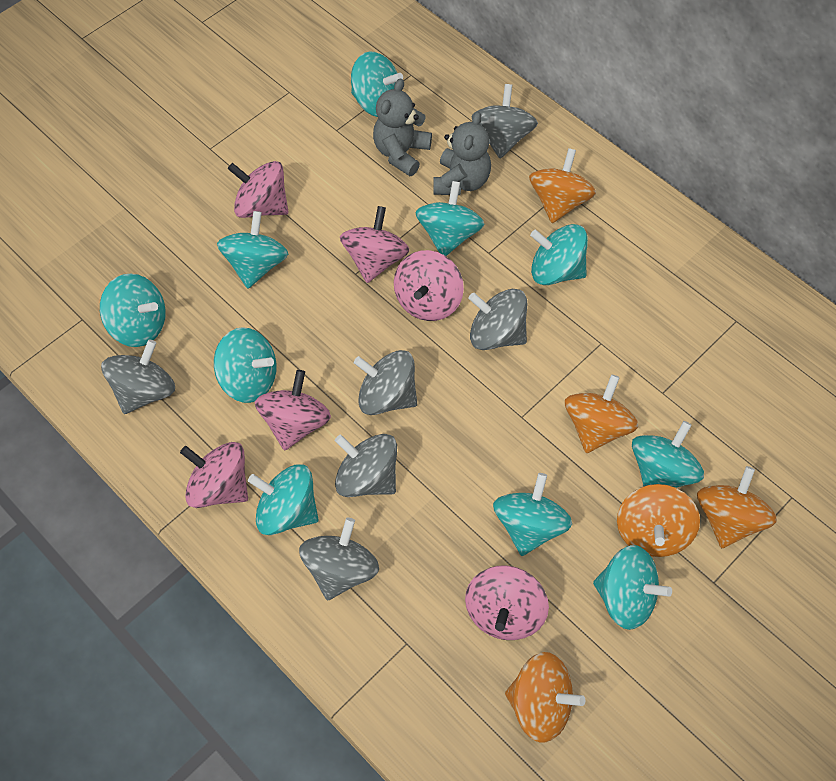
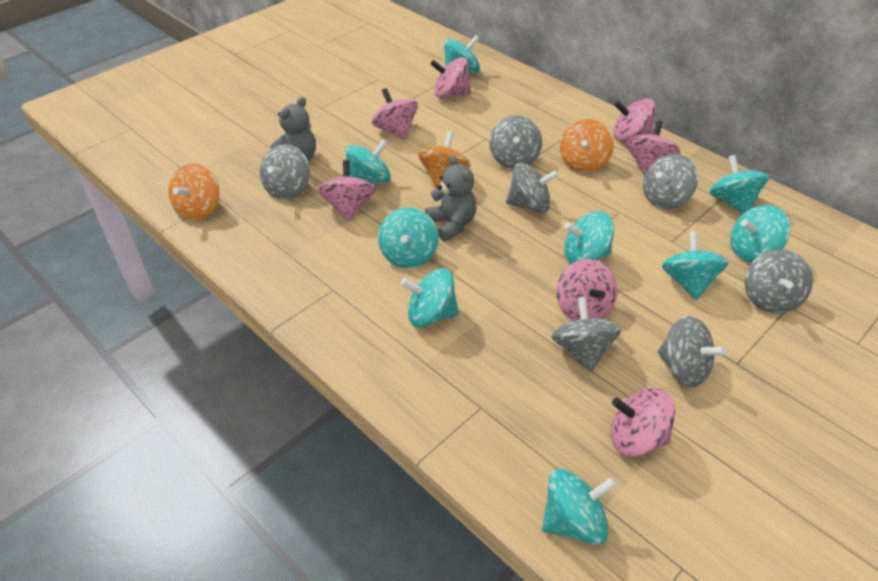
grey spinning top: [101,339,175,414] [299,518,379,601] [335,434,397,497] [354,350,417,415] [468,289,527,350] [471,84,538,158] = 6 -> [260,144,310,200] [489,115,542,169] [506,163,559,213] [552,297,621,372] [643,154,698,209] [658,316,726,387] [745,249,813,313] = 7
orange spinning top: [505,652,585,743] [529,148,596,223] [565,374,638,453] [617,484,700,557] [697,466,777,548] = 5 -> [168,164,219,221] [418,131,471,188] [560,119,614,173] = 3
pink spinning top: [180,442,248,508] [228,161,288,218] [255,370,331,451] [340,206,410,283] [394,250,464,321] [465,566,549,640] = 6 -> [318,160,375,222] [371,88,418,140] [431,57,471,98] [556,259,618,321] [611,388,675,457] [613,98,656,141] [626,120,680,176] = 7
turquoise spinning top: [100,273,166,347] [214,327,276,403] [217,211,288,288] [248,464,319,535] [351,52,403,117] [415,181,485,256] [493,473,572,556] [530,224,588,285] [593,545,672,630] [632,421,704,488] = 10 -> [345,139,391,184] [378,207,438,268] [401,268,459,327] [444,35,480,73] [542,469,617,545] [564,211,614,264] [662,231,728,300] [710,155,769,213] [730,205,790,262] = 9

